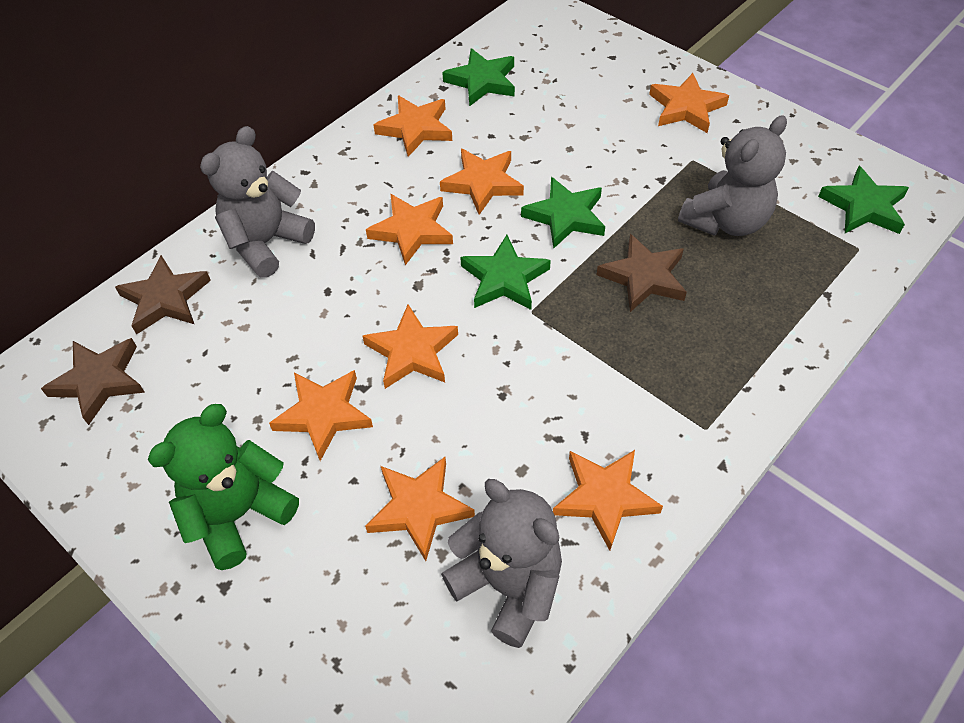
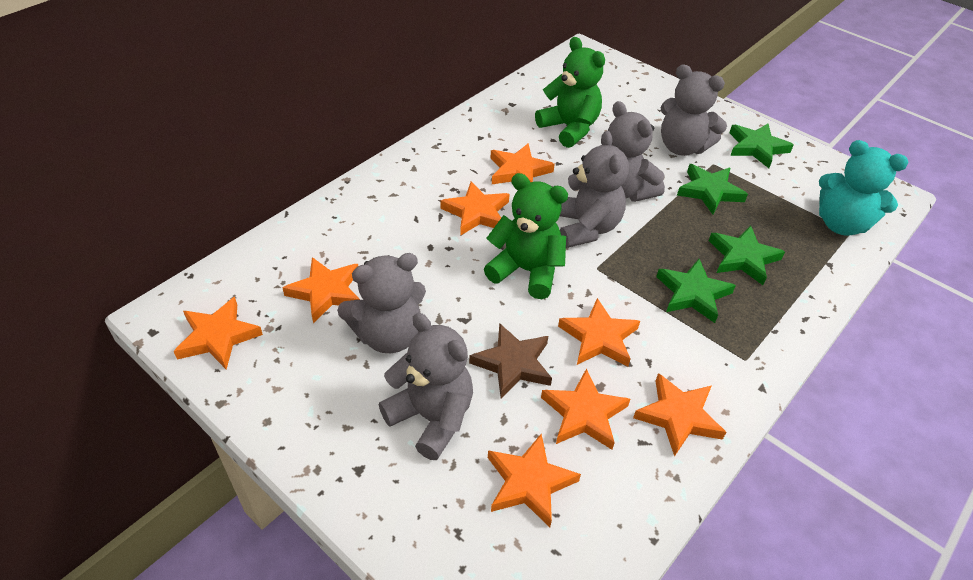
brown star: [41,338,145,425] [115,255,211,335] [597,234,687,312] = 3 -> [469,323,552,398] = 1
green teddy bear: [148,404,299,570] = 1 -> [484,173,568,299] [535,37,605,148] = 2
grey teddy bear: [200,126,315,278] [441,479,562,648] [678,115,787,236] = 3 -> [337,253,426,353] [379,313,473,460] [560,131,629,248] [608,101,665,202] [660,64,727,156] = 5
turquoise teddy bear: none = 0 -> [819,140,909,236] = 1

